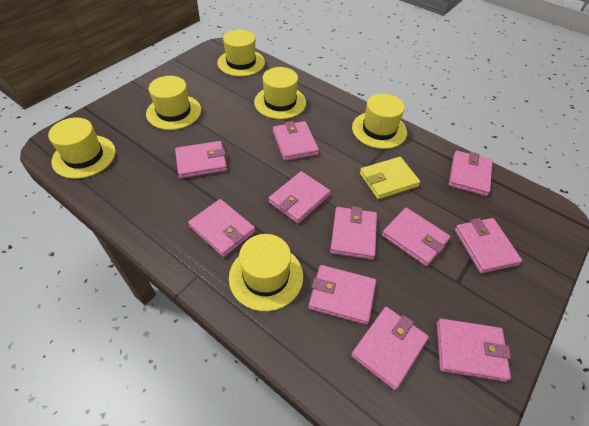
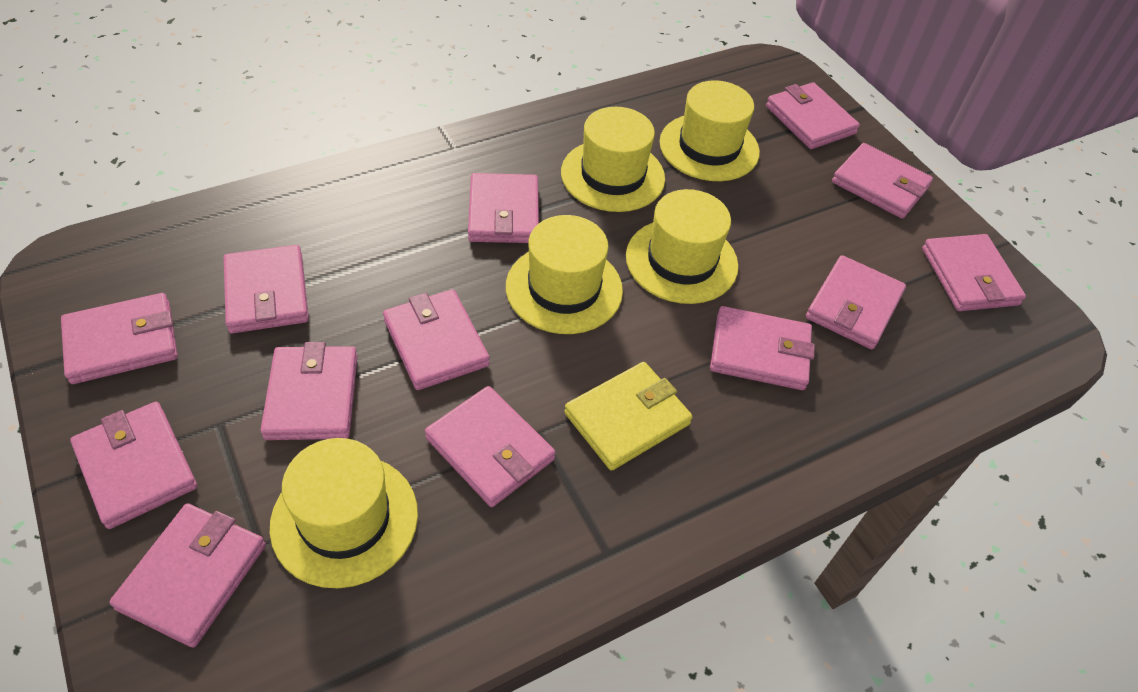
pink wallet: [175,141,227,179] [188,199,255,257] [269,171,331,224] [273,121,319,161] [308,265,376,325] [330,206,377,260] [351,307,429,390] [382,208,451,266] [437,319,511,382] [449,151,493,196] [455,218,522,274] = 11 -> [61,293,178,384] [70,402,197,529] [109,503,266,648] [224,245,309,333] [260,342,358,440] [383,289,490,390] [425,386,556,507] [468,173,539,243] [710,306,815,390] [766,82,860,149] [806,255,906,349] [832,143,933,218] [922,234,1026,311] = 13
yellow hat: [48,118,116,179] [146,76,201,130] [217,29,265,77] [229,234,303,311] [254,67,306,119] [352,93,407,149] = 6 -> [270,438,418,588] [506,215,623,334] [561,107,665,212] [626,189,738,304] [659,80,760,181] = 5

